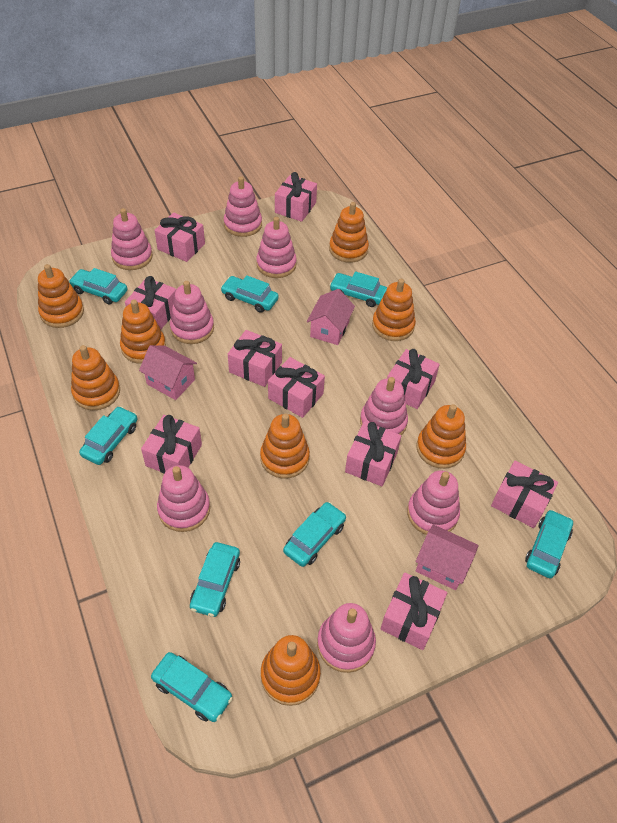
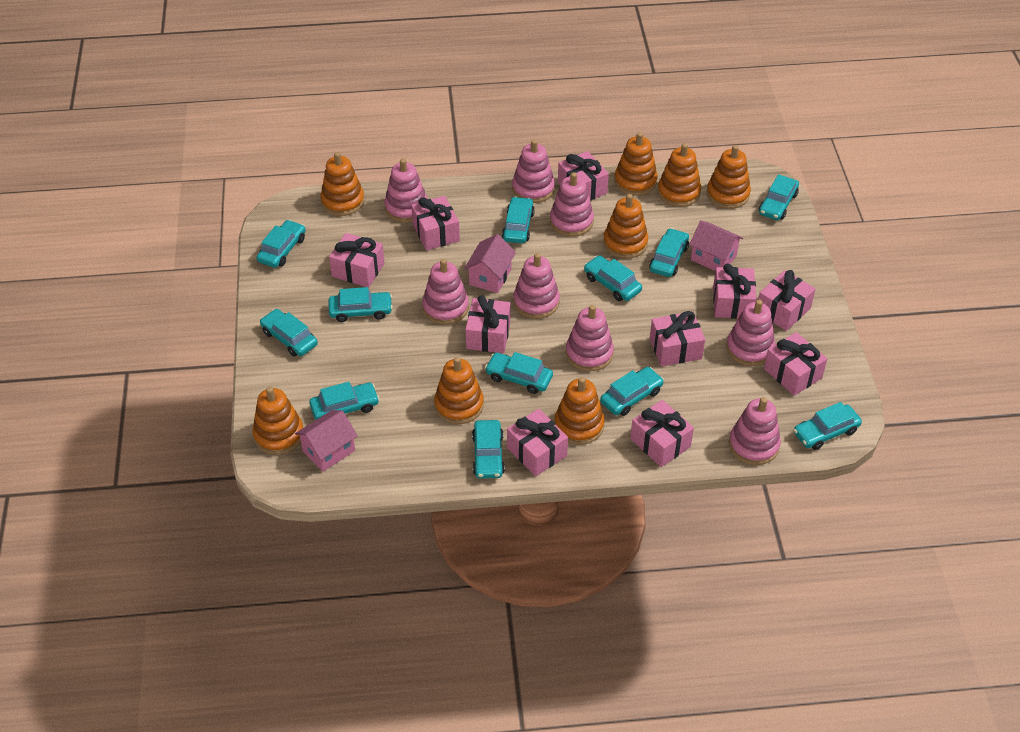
turquoise car: [69,268,127,305] [79,406,137,465] [151,652,233,722] [190,542,240,617] [220,275,279,313] [283,502,346,567] [330,271,387,307] [525,510,573,578] = 8 -> [257,220,306,268] [260,309,318,357] [309,382,379,420] [329,287,393,322] [472,420,505,479] [485,352,553,394] [502,197,535,243] [584,255,642,301] [600,367,664,416] [649,228,689,277] [759,174,799,220] [794,402,862,450] = 12

